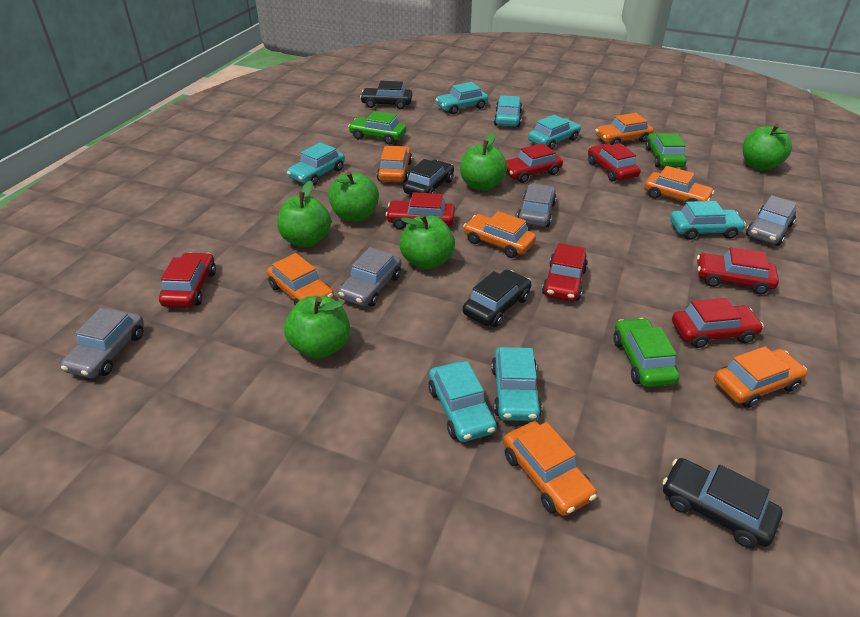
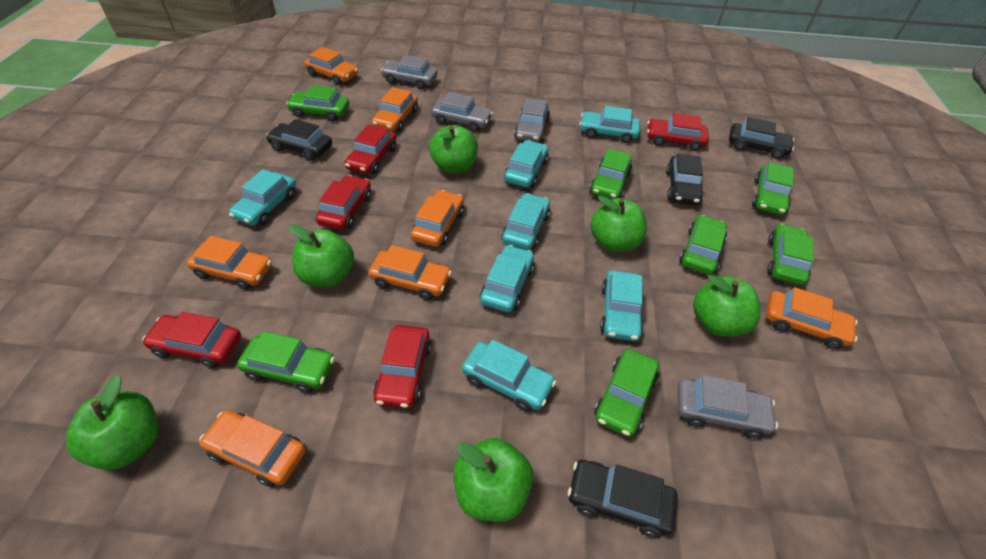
green car: [348,111,406,144] [613,318,680,387] [645,133,687,167] = 3 -> [237,331,335,393] [286,85,349,121] [590,148,632,200] [594,349,659,437] [679,215,727,275] [752,162,794,215] [767,224,814,286] = 7
red car: [159,252,216,308] [385,192,455,229] [506,143,563,183] [542,243,588,301] [588,143,641,181] [672,298,764,348] [697,247,779,294] = 7 -> [142,312,241,368] [316,175,371,230] [344,125,396,174] [373,325,432,409] [647,113,709,151] = 5

